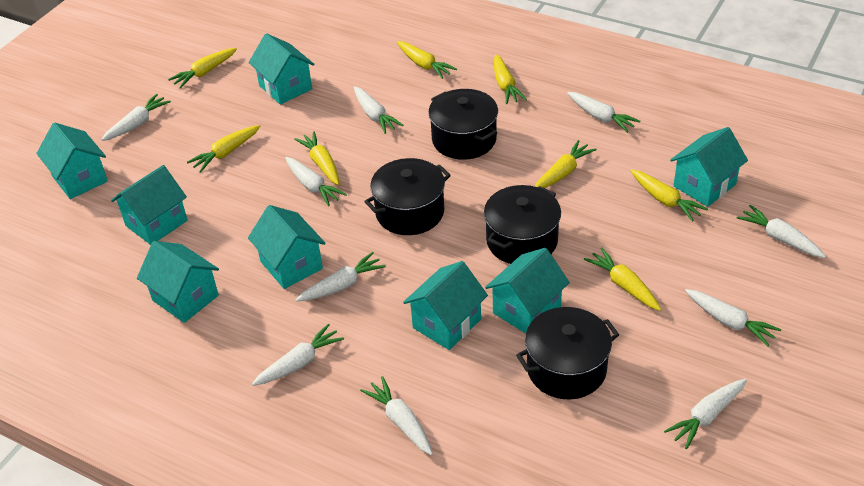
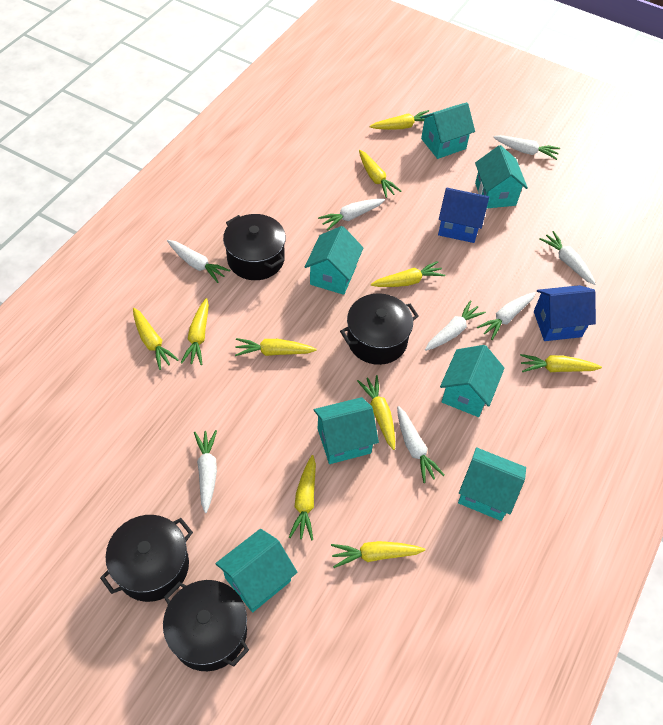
blue house: none = 0 -> [438,188,489,243] [534,285,596,341] = 2
turquoise house: [36,123,108,199] [111,165,188,245] [137,241,219,323] [248,205,326,289] [249,33,314,105] [403,261,488,350] [485,248,570,334] [670,127,748,207] = 8 -> [215,529,297,612] [305,226,364,295] [314,397,379,464] [420,102,475,159] [440,345,505,417] [458,447,526,521] [475,145,528,208] = 7
white carrot: [101,94,171,141] [252,323,344,386] [285,157,347,206] [296,252,386,301] [354,86,404,134] [360,376,433,455] [567,92,640,133] [664,379,747,449] [685,289,781,346] [737,205,826,258] = 10 -> [167,240,230,283] [194,430,217,513] [318,199,385,231] [397,406,444,483] [425,300,486,351] [477,292,536,340] [493,135,560,160] [540,231,596,285] = 8
yellow carrot: [168,48,237,88] [187,125,260,172] [294,131,339,185] [397,41,457,79] [494,54,527,104] [534,140,597,188] [584,247,661,311] [631,169,708,221] = 8 -> [133,308,179,370] [181,298,209,365] [235,338,317,356] [289,455,316,541] [331,541,425,568] [357,375,395,450] [359,150,402,198] [370,110,429,130] [371,261,445,287] [520,354,602,372] = 10

